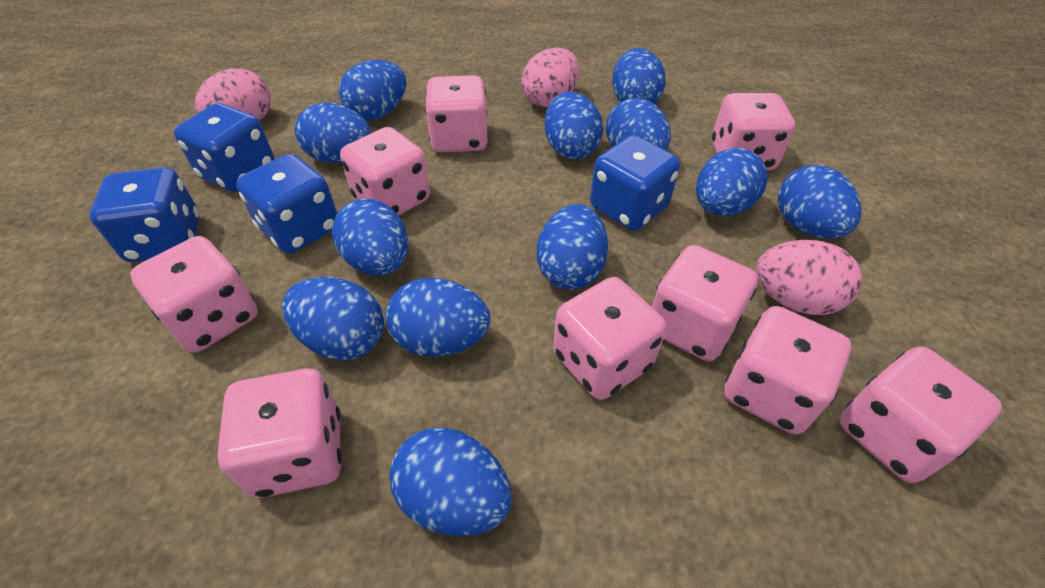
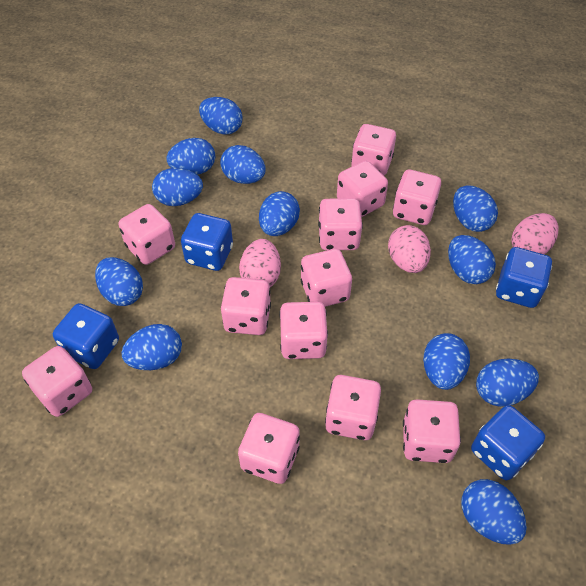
pink dice: [130,236,258,353] [217,368,342,498] [340,127,430,216] [425,75,489,152] [553,277,666,400] [652,245,758,361] [712,93,795,170] [724,306,851,435] [840,346,1002,483] = 9 -> [22,346,92,417] [119,204,175,265] [221,277,271,335] [238,413,300,484] [279,302,328,359] [301,249,352,307] [318,198,363,250] [325,375,381,440] [337,161,388,217] [351,124,396,176] [393,170,441,225] [403,399,461,463] = 12

